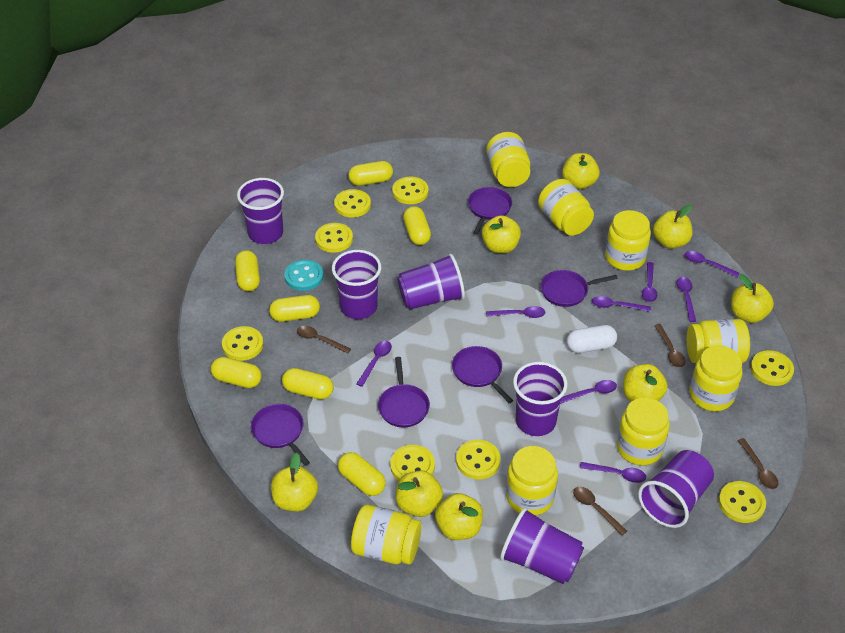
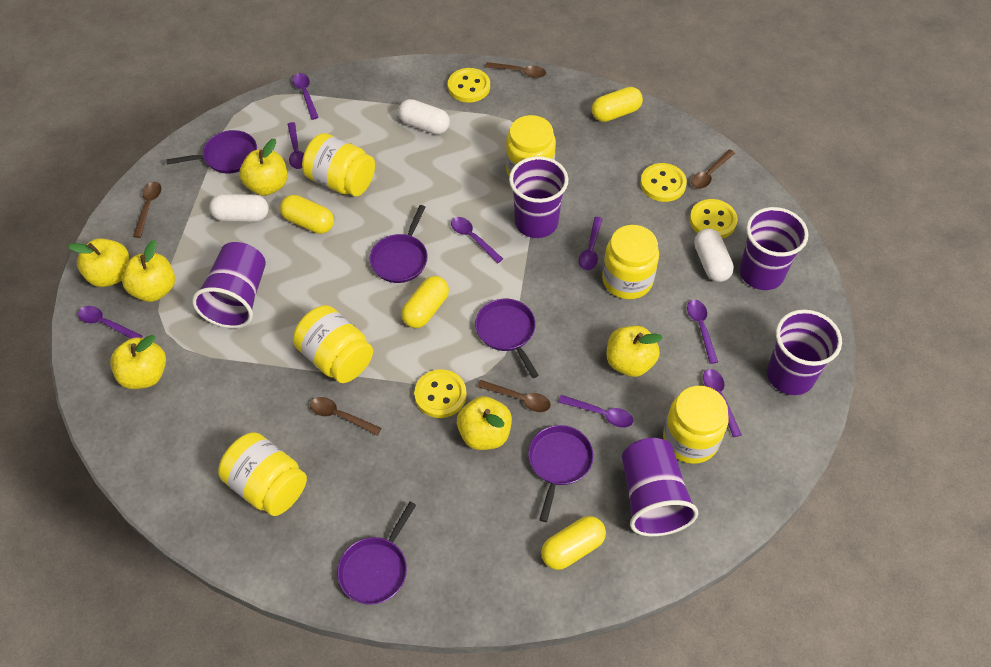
brown spoon: [297,326,351,354] [573,487,627,535] [654,324,686,367] [737,438,779,489] = 4 -> [133,182,162,238] [310,397,382,436] [477,380,551,412] [485,62,546,78] [691,149,735,189] = 5
purple cup: [237,178,284,244] [332,250,381,319] [397,253,465,309] [500,507,584,584] [513,362,567,436] [638,450,714,528] = 6 -> [192,242,266,328] [509,156,568,238] [622,438,698,536] [740,207,808,290] [767,309,842,395] = 5
turquoise button: [284,260,324,291] = 1 -> none = 0
white capsule: [567,325,617,353] = 1 -> [209,194,269,222] [398,99,450,134] [694,228,734,282] = 3
yellow apple: [271,453,318,512] [396,470,443,517] [435,493,483,540] [482,215,521,253] [562,153,600,189] [623,364,668,402] [653,205,693,249] [731,274,774,323] = 8 -> [68,238,129,287] [110,335,166,389] [122,240,175,302] [239,138,287,196] [457,396,512,450] [607,326,663,377] = 6
yellow button: [222,326,263,361] [315,223,353,253] [334,189,371,217] [390,445,435,481] [392,177,429,204] [456,440,501,480] [719,481,766,523] [751,350,794,386] = 8 -> [414,369,467,418] [448,68,490,102] [640,163,687,202] [690,199,738,239] = 4
yellow capsule: [211,357,262,388] [235,250,260,291] [269,295,320,322] [282,368,334,400] [338,452,386,496] [348,161,393,186] [403,206,431,245] = 7 -> [280,195,334,234] [401,276,449,328] [541,516,606,570] [592,87,643,122] = 4
yellow jar: [351,505,422,565] [486,132,530,187] [506,446,558,515] [538,179,594,236] [605,210,651,271] [617,397,670,465] [687,319,750,363] [690,345,742,411] = 8 -> [218,432,307,516] [293,305,373,383] [302,133,375,196] [506,115,556,176] [602,225,659,299] [663,386,729,464] = 6

